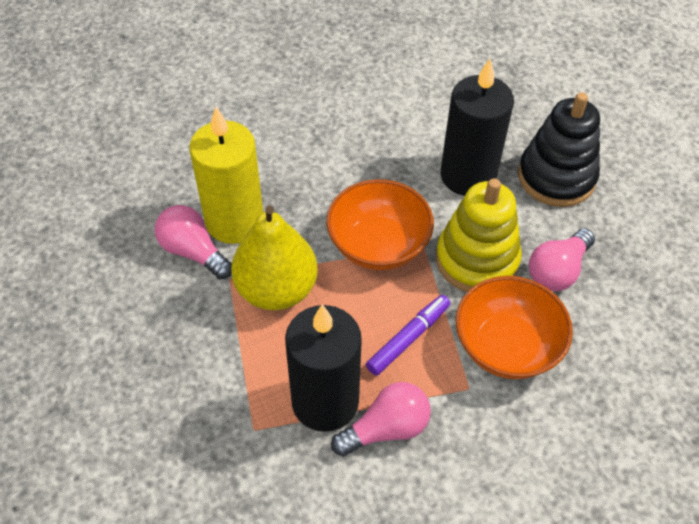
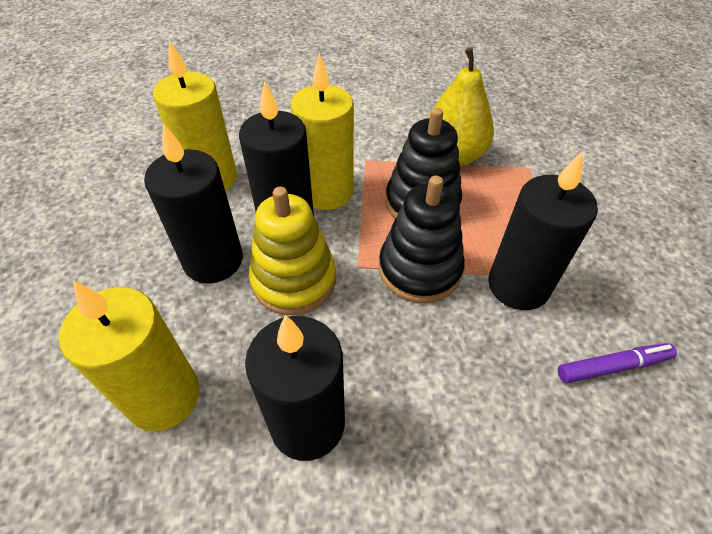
black candle: [285,304,362,432] [440,59,514,196] = 2 -> [144,123,243,283] [239,81,314,216] [245,315,345,461] [488,152,598,310] = 4
black stacking toy: [518,92,600,207] = 1 -> [379,176,465,303] [385,108,462,219] = 2
orange bowl: [326,179,434,270] [456,276,573,379] = 2 -> none = 0
pink light bulb: [155,205,232,279] [331,382,431,457] [529,228,595,291] = 3 -> none = 0
yellow candle: [190,107,263,244] = 1 -> [59,280,200,432] [153,40,237,191] [291,53,354,210] = 3

